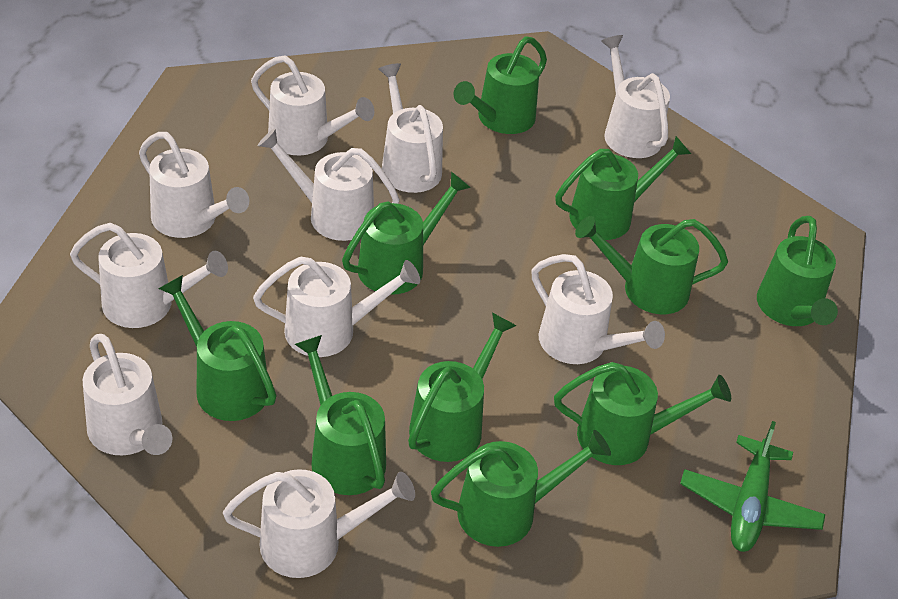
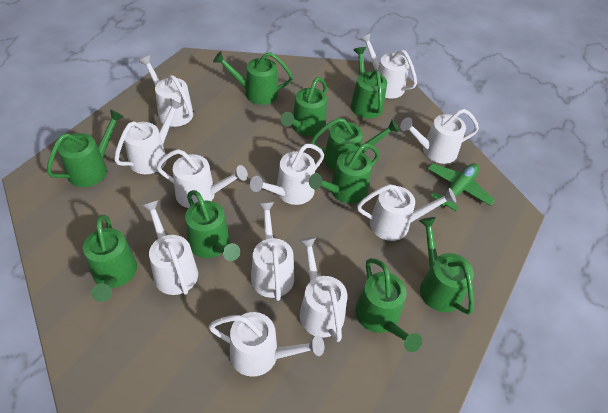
white watering can: [70,223,228,328] [83,334,172,455] [139,132,249,238] [223,469,415,578] [251,55,374,155] [253,257,420,357] [257,128,400,241] [379,63,443,193] [532,254,665,364] [601,35,670,158] = 10 -> [114,98,183,174] [139,55,193,127] [142,200,198,295] [156,149,248,208] [209,312,324,377] [250,144,324,205] [251,202,294,301] [299,237,347,342] [357,184,456,241] [360,33,417,99] [400,109,479,164] = 11

